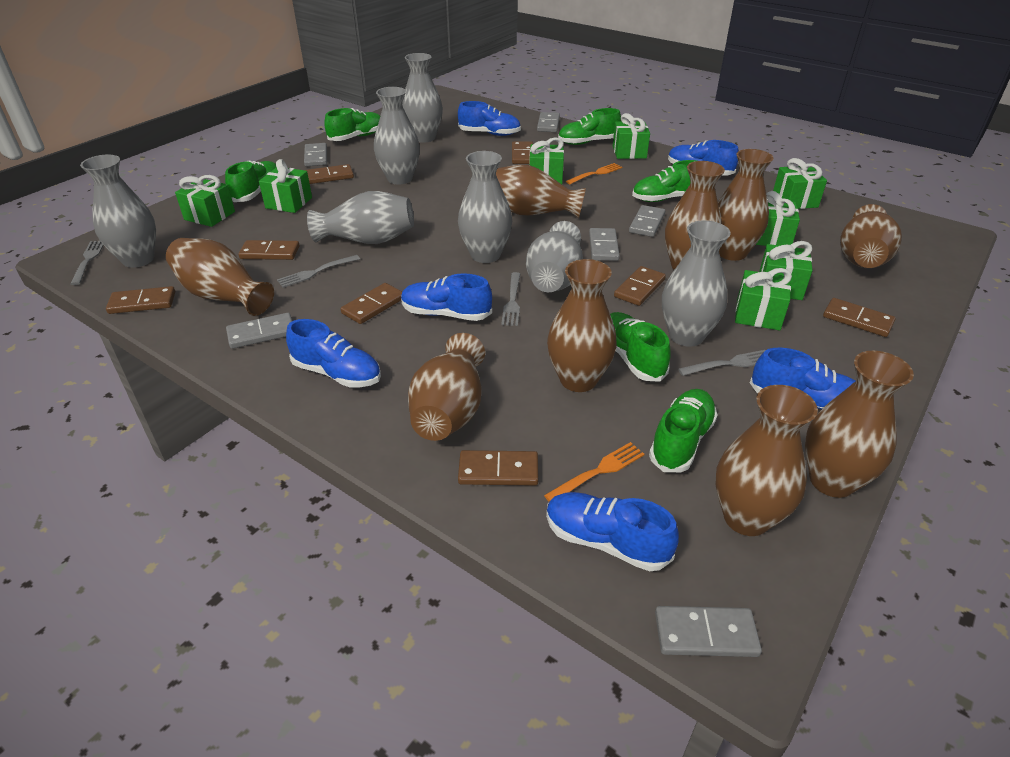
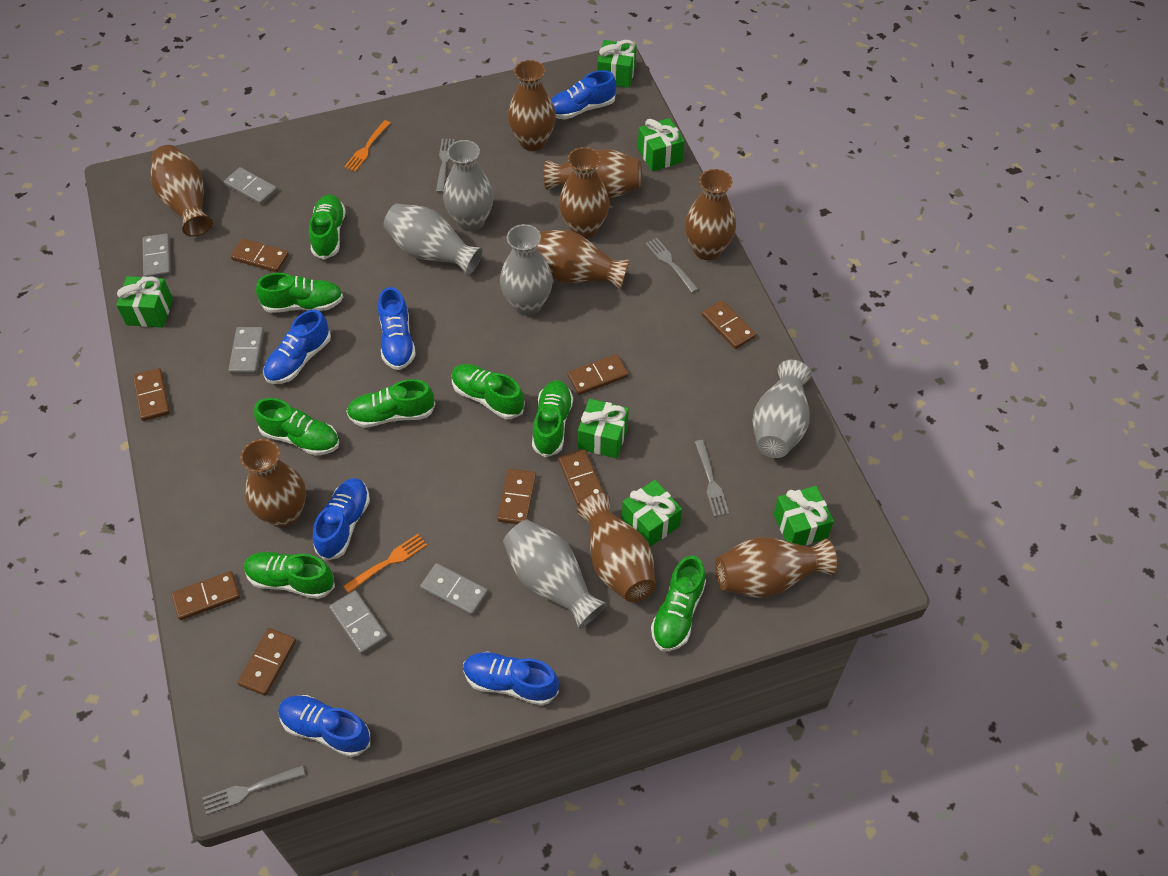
green gift: [175,175,235,227] [259,159,312,213] [529,137,564,184] [613,113,650,159] [735,268,792,330] [756,191,800,246] [759,241,813,300] [773,158,827,209] = 8 -> [116,276,173,328] [578,399,629,459] [597,40,636,88] [622,480,682,547] [638,118,684,171] [773,486,834,546] = 6
green shoe: [225,160,276,202] [324,108,380,141] [558,108,621,145] [610,312,670,382] [632,160,697,202] [649,389,718,472] = 6 -> [244,552,335,599] [254,398,339,455] [256,273,343,313] [309,195,346,259] [346,379,436,428] [452,364,525,419] [532,380,573,457] [651,556,706,651] = 8
grey domino: [226,313,292,349] [304,143,327,167] [537,112,560,132] [589,228,620,261] [629,205,665,237] [655,606,762,657] = 6 -> [143,233,171,277] [224,167,277,205] [228,327,264,374] [329,590,388,655] [420,563,488,616] = 5
grey vase: [80,155,156,268] [307,191,414,244] [374,87,420,184] [402,53,443,143] [458,151,512,263] [526,221,583,292] [662,220,731,347] = 7 -> [383,203,483,276] [443,140,494,231] [500,224,553,316] [503,519,607,629] [752,360,811,458] = 5

